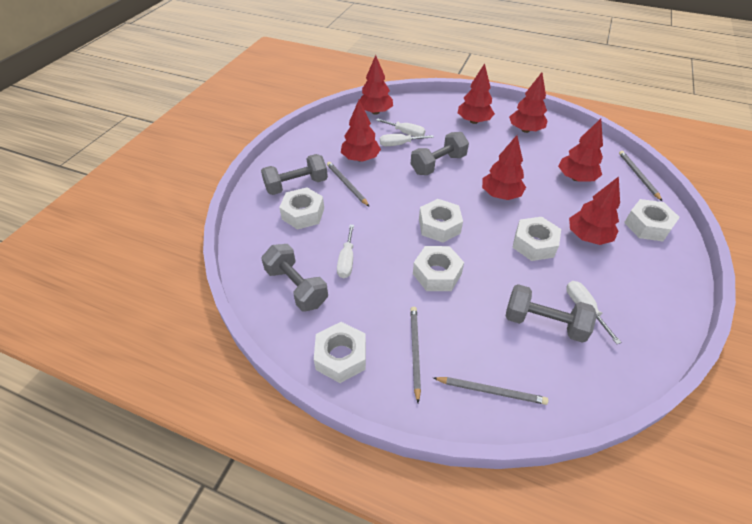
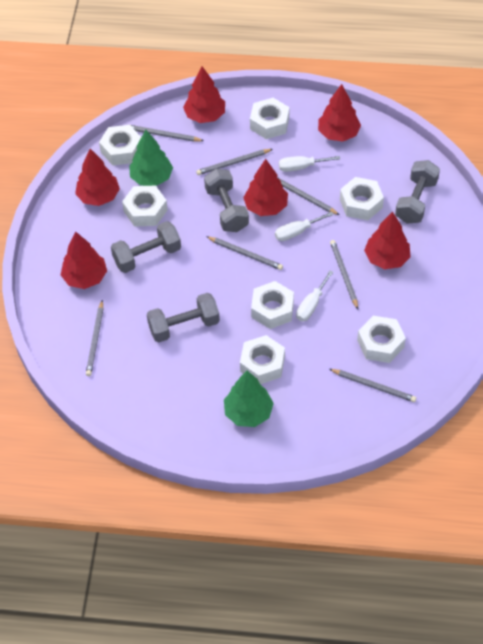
green tree: none = 0 -> [129,129,173,186] [224,371,274,427] = 2
grey pencil: [327,162,370,207] [410,307,421,403] [433,377,548,405] [619,151,662,201] = 4 -> [86,300,103,376] [130,125,204,142] [196,149,273,175] [206,236,283,270] [277,177,339,215] [329,369,416,402] [330,240,358,309] = 7
red tree: [341,100,381,162] [360,55,393,115] [458,63,495,124] [482,135,526,200] [509,72,548,133] [558,119,603,182] [569,176,620,245] = 7 -> [61,231,107,289] [75,149,120,206] [183,66,225,123] [243,159,288,216] [318,84,361,142] [364,212,410,269] = 6
white nut: [279,187,324,230] [314,322,366,383] [413,246,464,291] [419,199,463,243] [512,217,561,261] [624,199,680,241] = 6 -> [99,125,141,165] [122,185,168,227] [240,335,285,384] [250,98,289,139] [251,281,294,329] [340,177,384,220] [357,316,406,363] = 7
white screwdriver: [337,225,354,278] [376,118,425,137] [380,134,434,146] [566,281,622,344] = 4 -> [275,212,334,241] [279,156,340,172] [296,270,333,321] = 3

